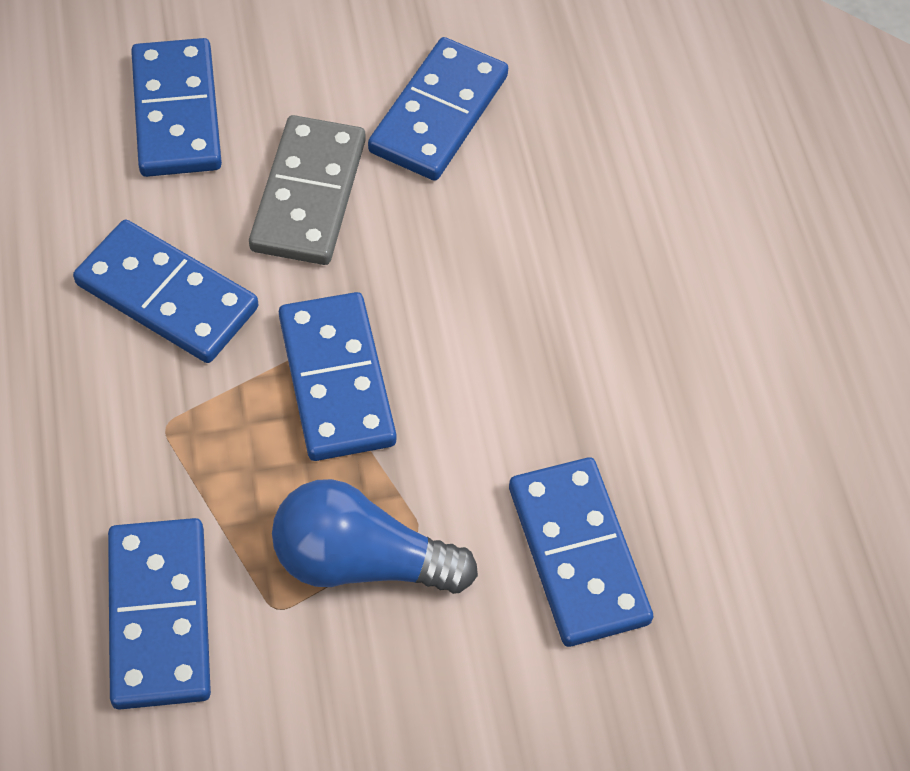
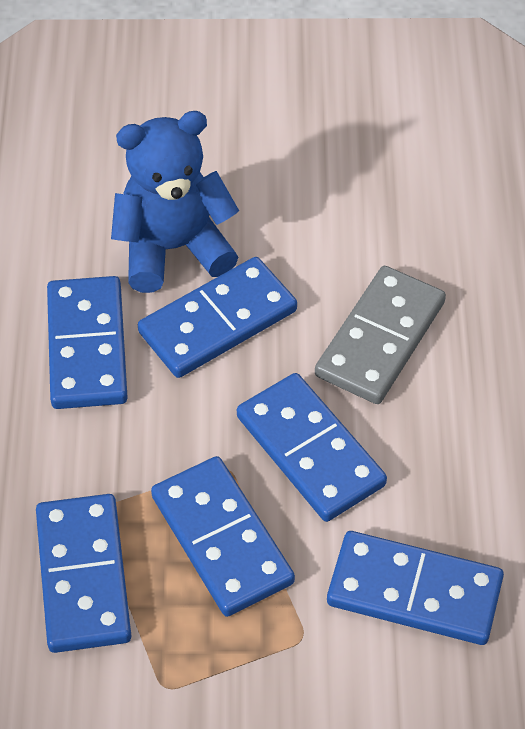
blue light bulb: [272,479,478,594] = 1 -> none = 0
blue teddy bear: none = 0 -> [111,111,239,293] = 1

